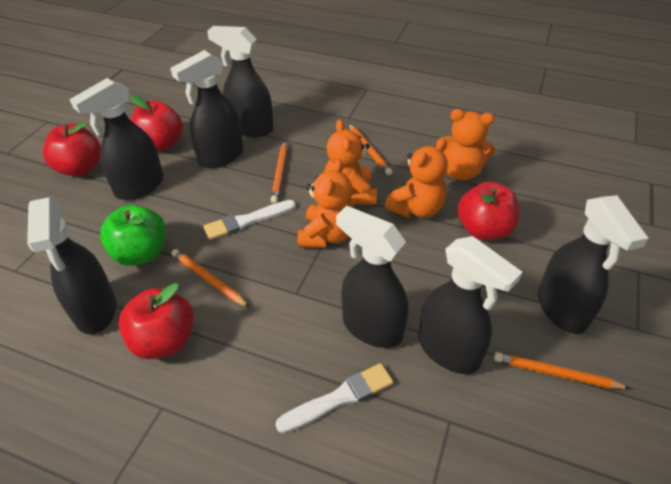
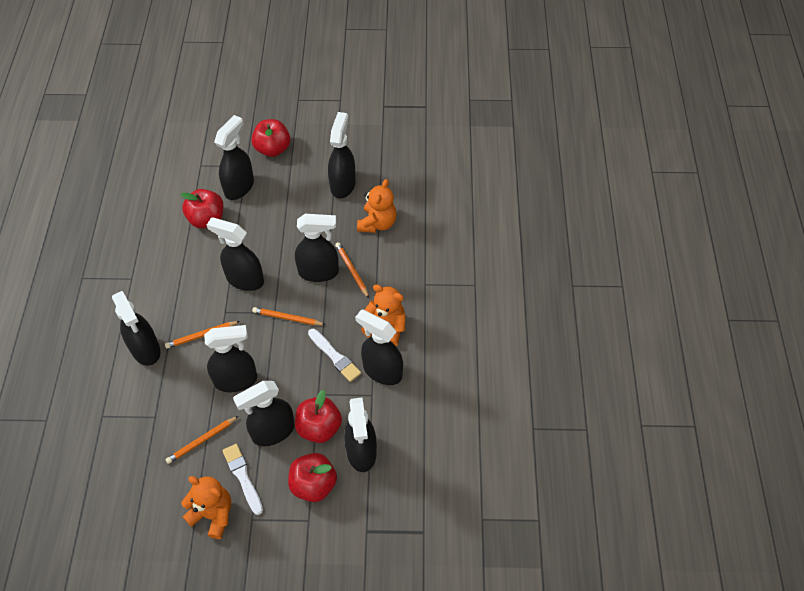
black spray bottle: [27,197,116,335] [70,78,163,200] [170,50,244,168] [207,26,274,137] [336,206,408,348] [418,236,522,374] [538,195,649,334] = 7 -> [112,291,160,366] [204,325,257,392] [207,217,264,291] [214,115,254,200] [233,381,295,446] [295,214,339,282] [328,112,356,198] [344,397,377,472] [355,309,403,385] = 9
green apple: [100,205,166,266] = 1 -> none = 0
orange teddy bear: [298,159,354,248] [324,119,377,205] [385,139,448,218] [436,109,495,181] = 4 -> [181,476,231,539] [357,179,397,233] [361,284,406,346] = 3

